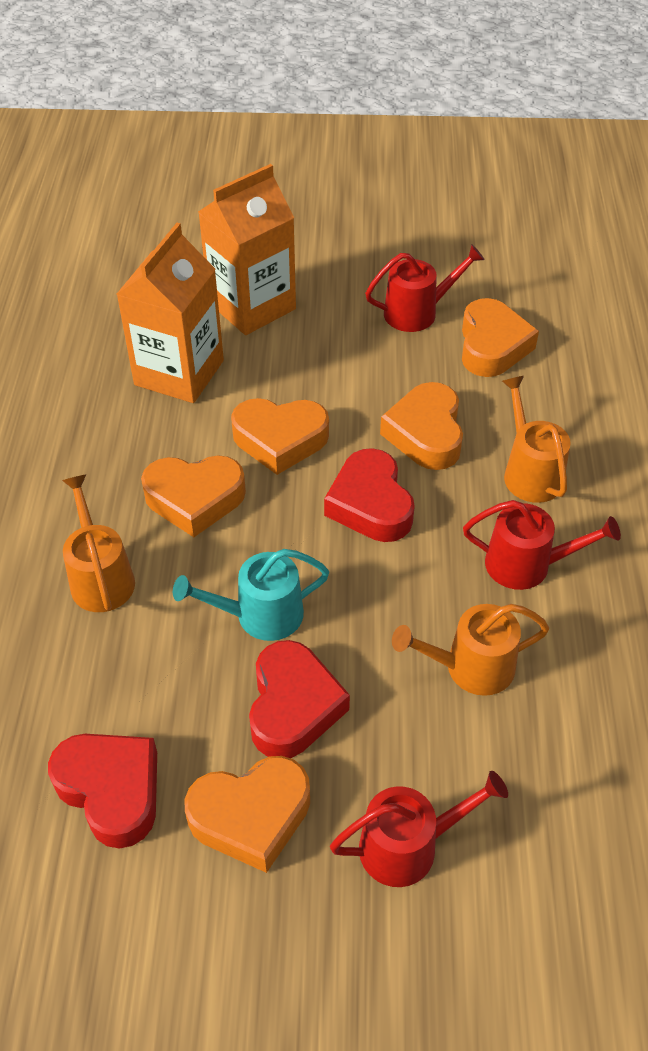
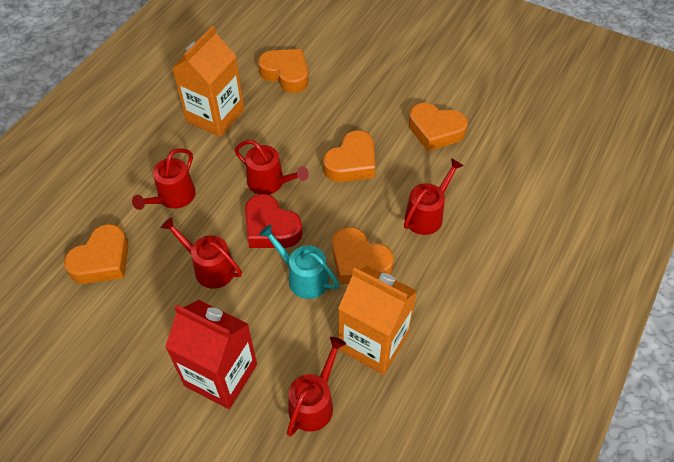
orange watering can: [62,475,135,612] [392,604,549,696] [502,376,571,503] = 3 -> none = 0
red carton: none = 0 -> [165,300,257,409] = 1
red heart: [48,734,157,849] [249,640,350,758] [324,448,415,542] = 3 -> [245,194,303,248] = 1
red watering can: [330,771,508,887] [365,245,485,332] [463,500,621,590] = 3 -> [132,149,196,210] [161,217,242,289] [235,140,309,195] [287,337,346,436] [404,158,464,235] = 5

